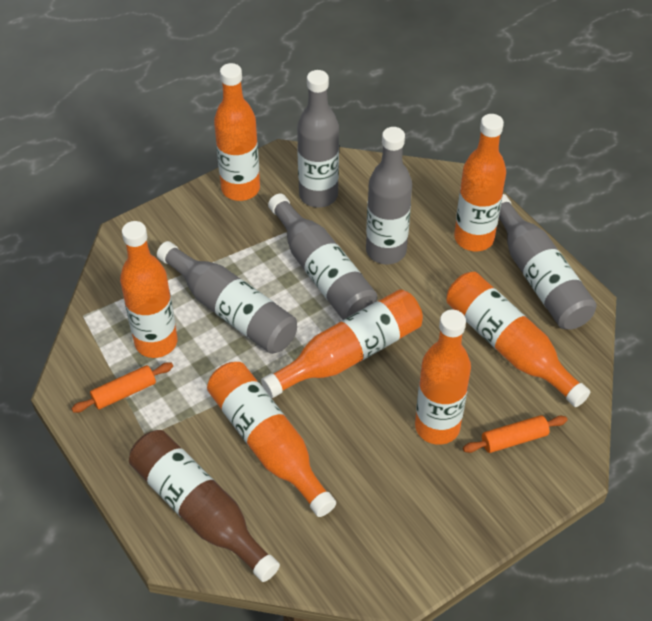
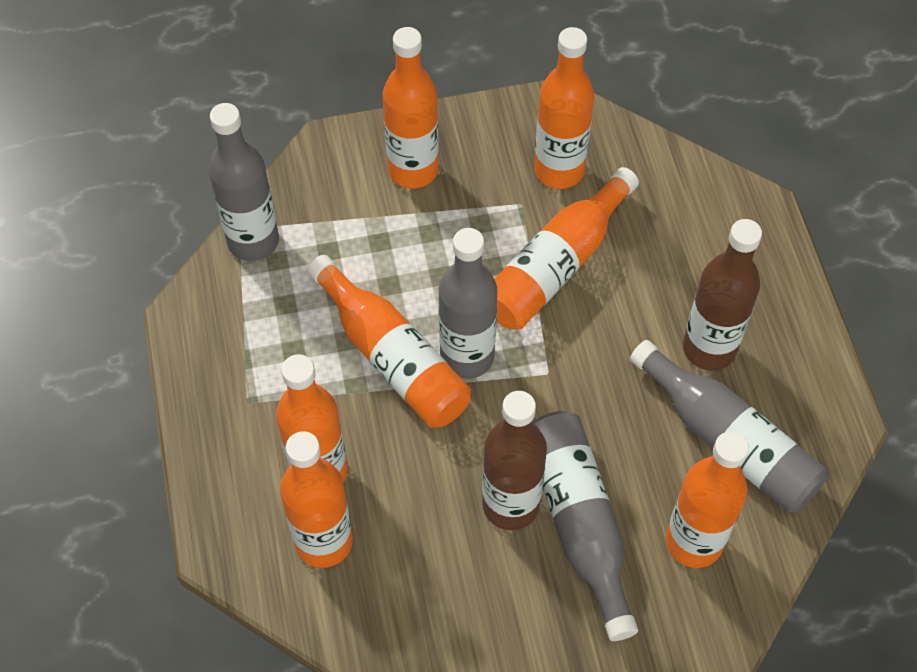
brown bottle: [129,430,280,582] = 1 -> [482,391,547,530] [683,219,762,370] = 2
grey bottle: [157,241,297,354] [268,194,377,320] [297,70,339,208] [366,127,412,264] [499,194,597,329] = 5 -> [209,103,279,261] [438,228,497,379] [533,411,638,641] [630,340,827,513] = 4
orange rolling pin: [71,362,173,413] [463,415,567,453] = 2 -> none = 0

